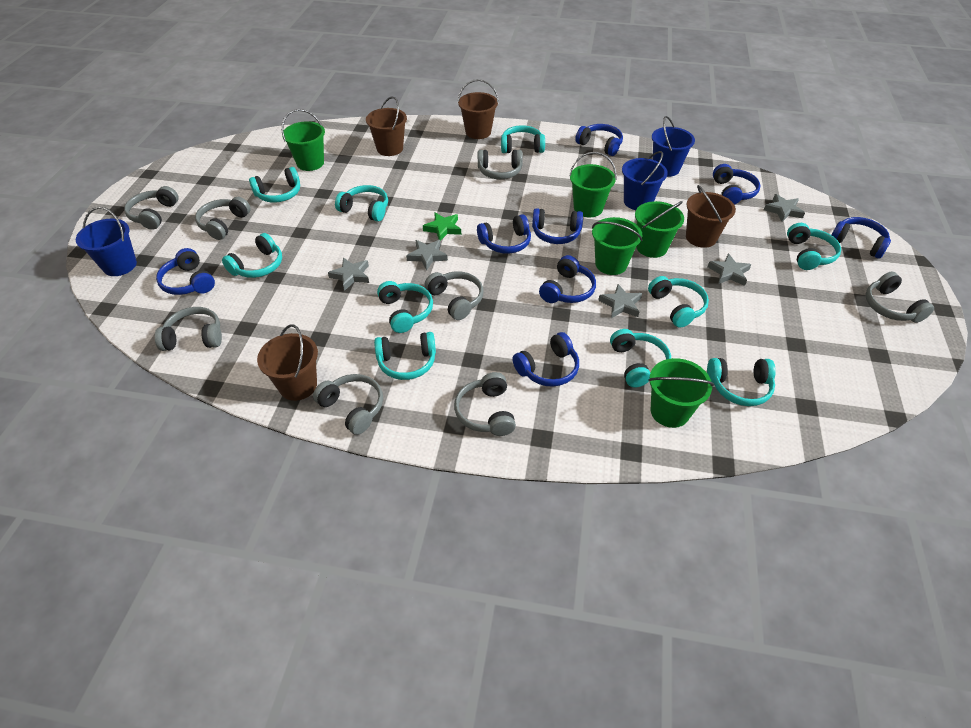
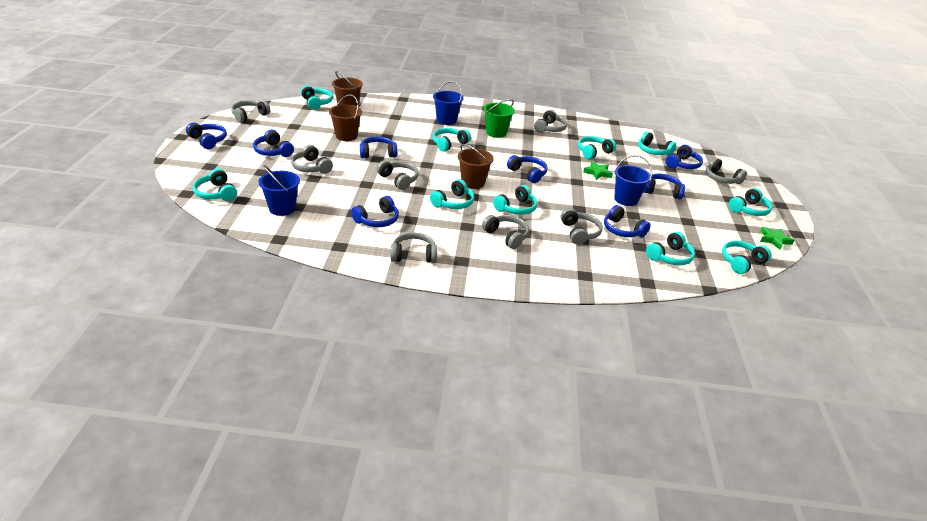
brown bucket: [257,324,318,401] [366,96,407,156] [458,79,499,139] [686,185,736,248] = 4 -> [329,94,362,141] [332,71,363,106] [458,144,494,189] = 3
green bucket: [281,109,325,171] [569,152,616,217] [592,217,642,275] [635,201,684,258] [648,358,714,428] = 5 -> [483,99,515,138] = 1
green star: [423,212,461,241] = 1 -> [583,161,613,180] [760,227,794,250] = 2
grey star: [328,258,369,291] [406,240,448,270] [598,284,642,318] [707,253,751,286] [764,194,805,222] = 5 -> none = 0

